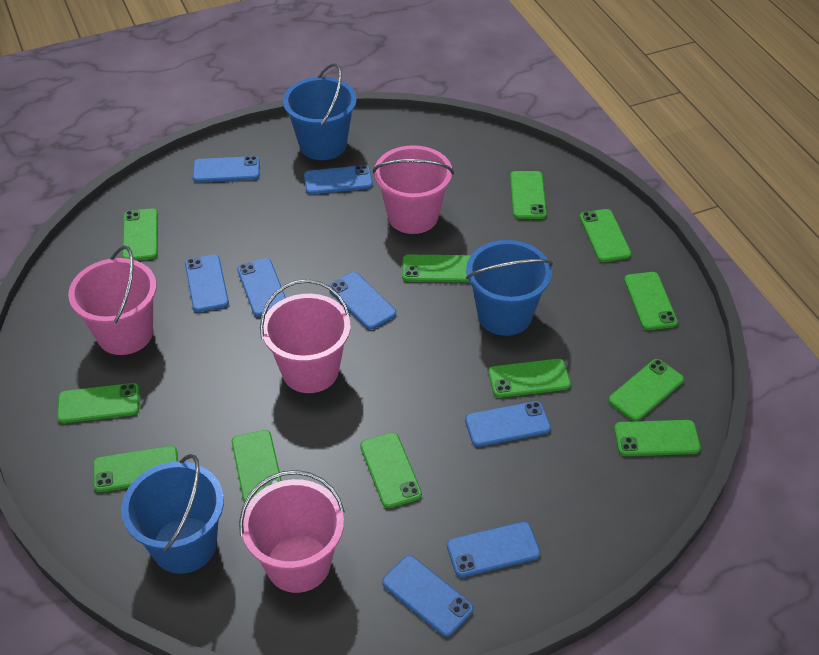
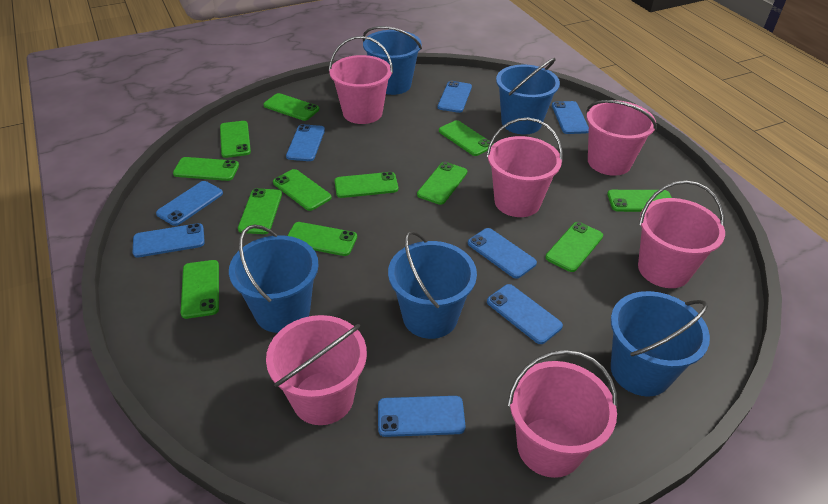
blue bucket: [121,454,224,574] [283,63,357,160] [466,240,553,336] = 3 -> [229,224,319,333] [363,26,422,95] [388,231,477,339] [496,58,560,134] [611,291,710,396] = 5
pink bucket: [68,246,157,355] [239,470,345,593] [260,279,351,393] [373,145,454,234] = 4 -> [266,315,367,425] [329,36,393,124] [486,118,563,217] [508,350,618,478] [586,100,657,176] [638,180,725,288] = 6

